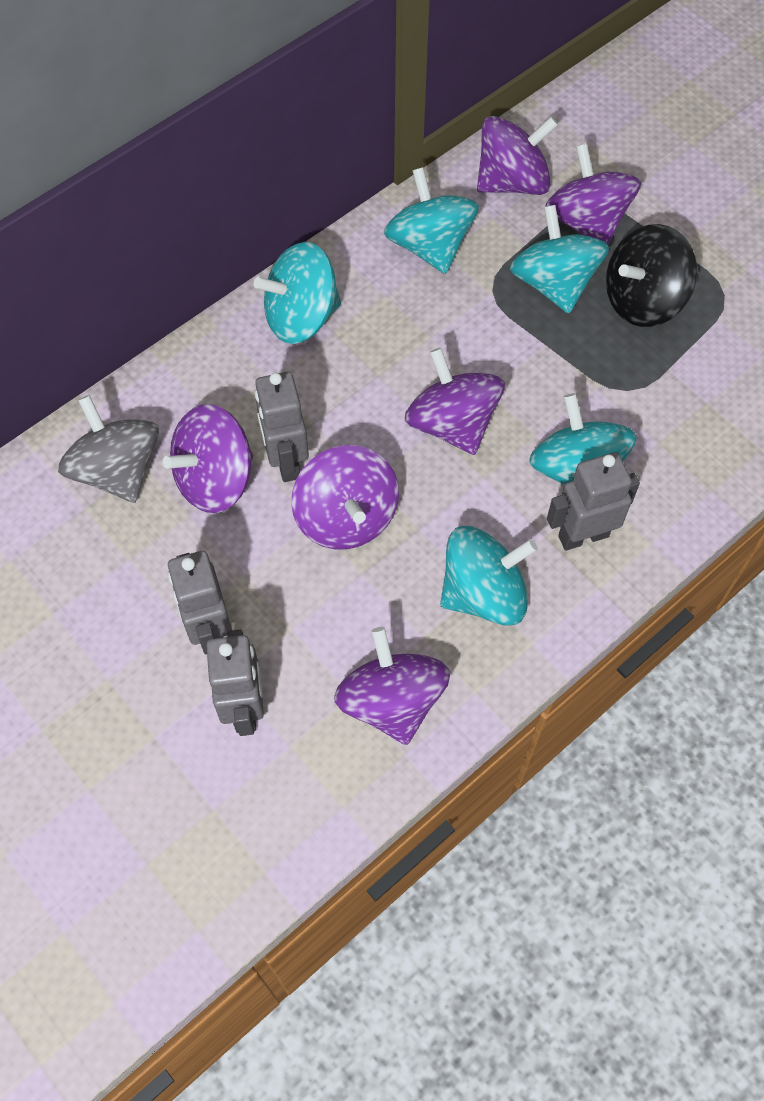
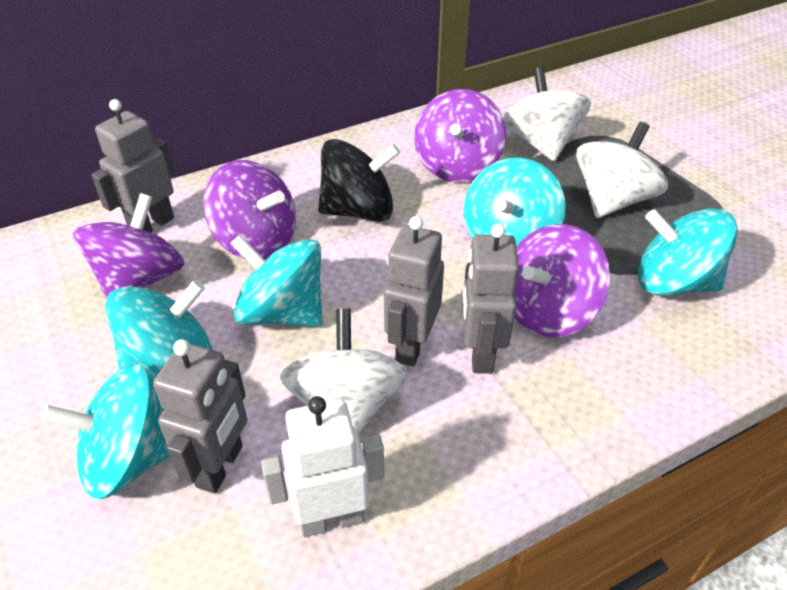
grey spinning top: [58,395,159,503] = 1 -> none = 0
purple spinning top: [163,404,253,513] [291,445,399,549] [334,627,450,745] [405,348,505,455] [477,116,558,195] [545,144,641,245] = 6 -> [73,193,184,299] [203,160,296,260] [414,89,506,182] [514,224,610,338] = 4
white robot: none = 0 -> [261,396,384,537] = 1
white spinning top: none = 0 -> [280,309,409,434] [503,67,591,161] [576,122,668,218] = 3

